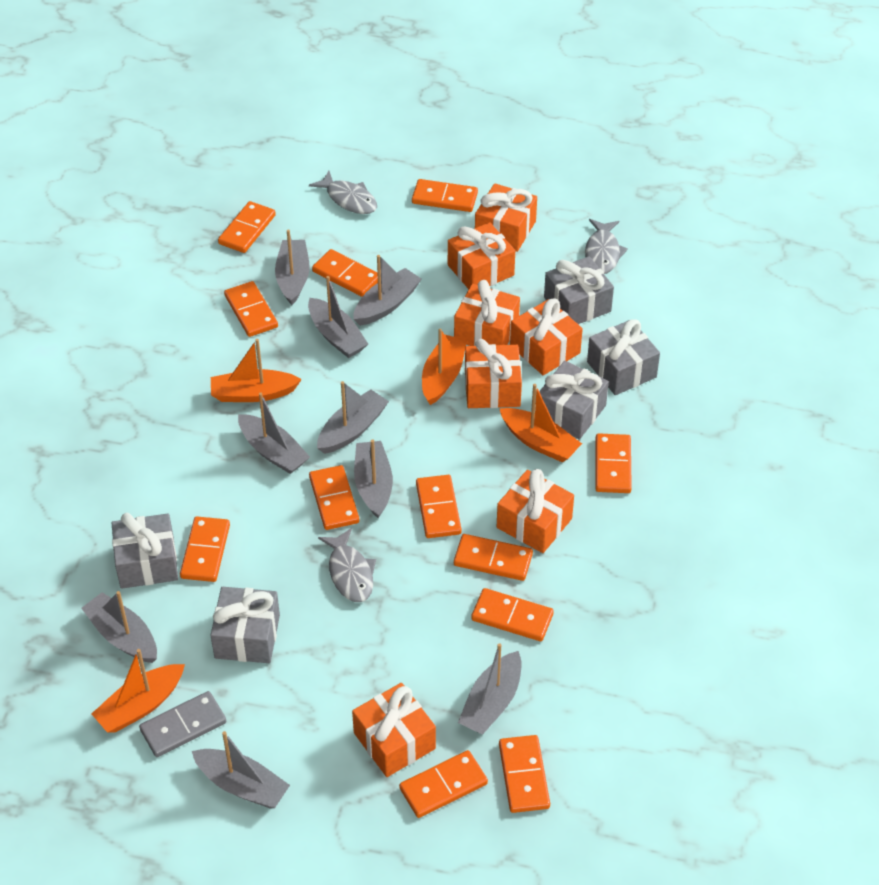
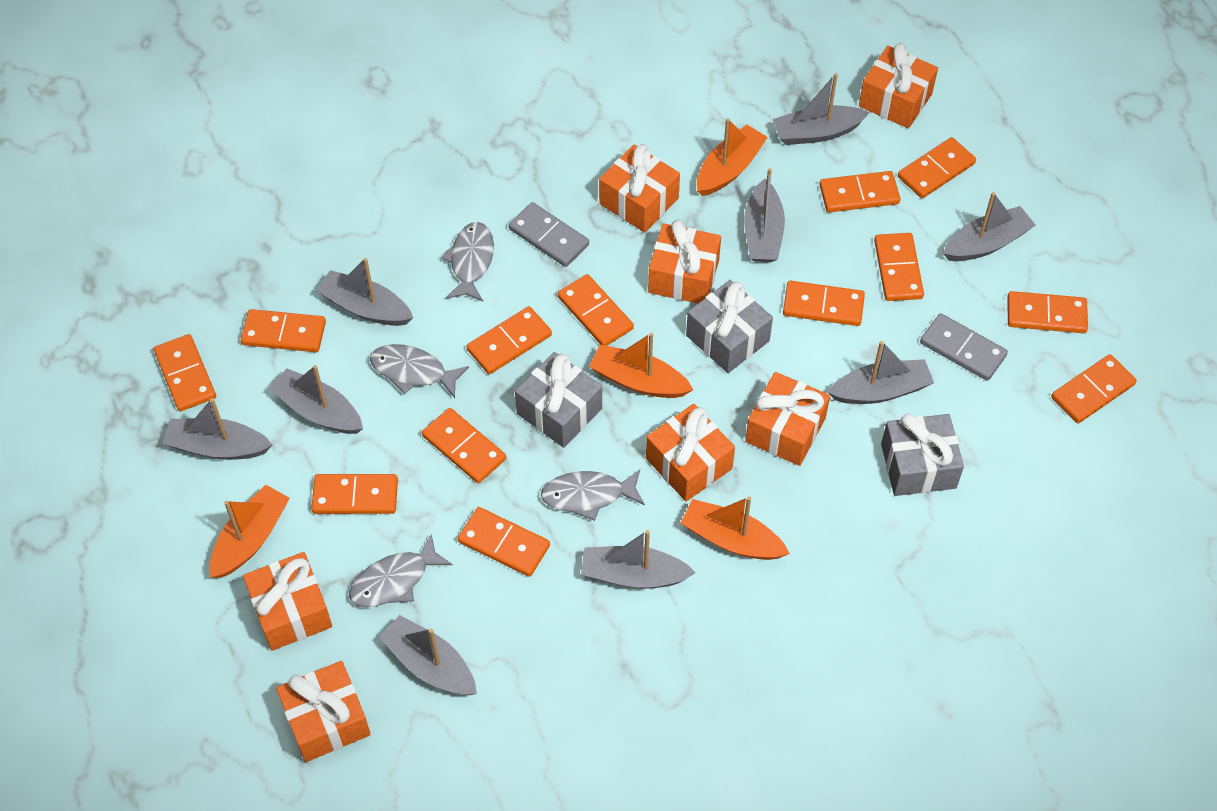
grey domino: [139,691,226,757] = 1 -> [509,202,589,267] [920,313,1008,381] = 2
grey fish: [309,171,377,214] [318,528,376,602] [585,219,628,274] = 3 -> [349,534,453,607] [370,344,469,398] [441,222,494,302] [541,470,645,521] = 4
grey gift: [112,513,178,589] [210,587,280,663] [539,361,609,439] [544,256,614,324] [587,319,660,395] = 5 -> [515,352,602,448] [686,280,773,373] [881,413,964,496] = 3
orange domino: [180,517,230,582] [218,201,276,253] [224,281,278,337] [309,465,359,530] [312,249,378,297] [399,750,488,818] [412,179,478,212] [416,475,462,538] [454,534,533,581] [471,588,554,641] [499,735,550,813] [595,433,632,493] = 12 -> [154,334,216,411] [241,309,326,352] [311,474,398,514] [422,408,506,483] [458,507,550,577] [467,306,552,374] [558,274,634,346] [783,281,865,326] [819,171,900,212] [874,233,924,301] [898,137,976,198] [1007,291,1088,333] [1051,354,1137,423] = 13

